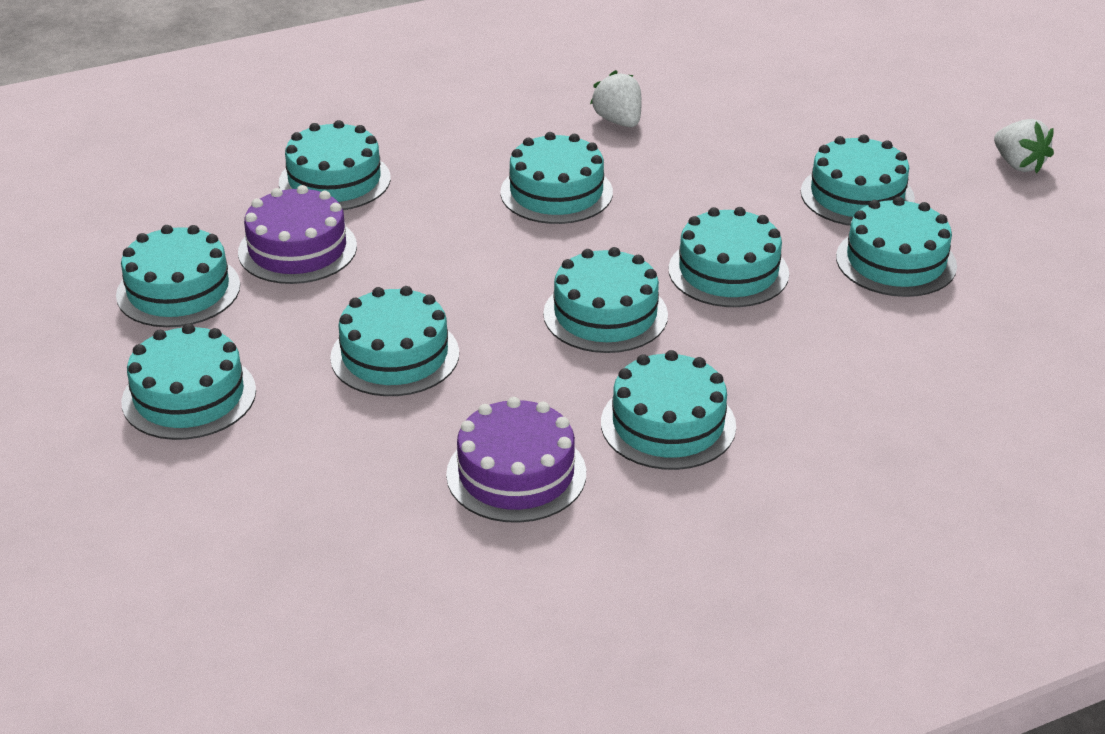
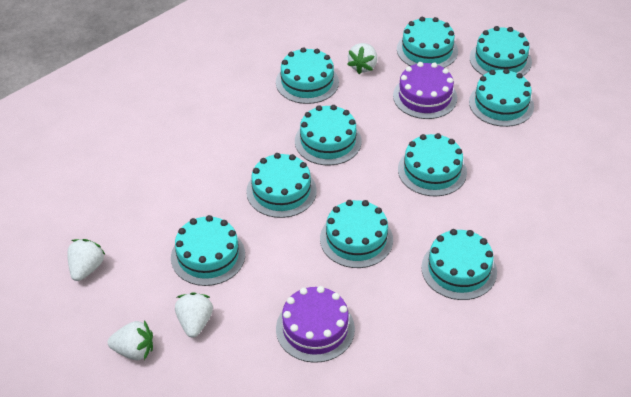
white strawberry: [590,70,642,127] [994,119,1054,173] = 2 -> [67,239,106,281] [108,320,153,360] [175,293,213,338] [347,43,377,74] = 4

